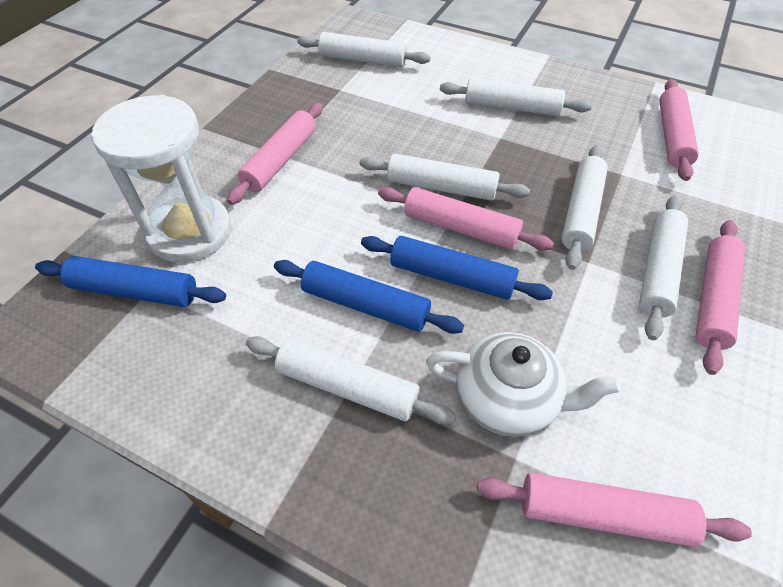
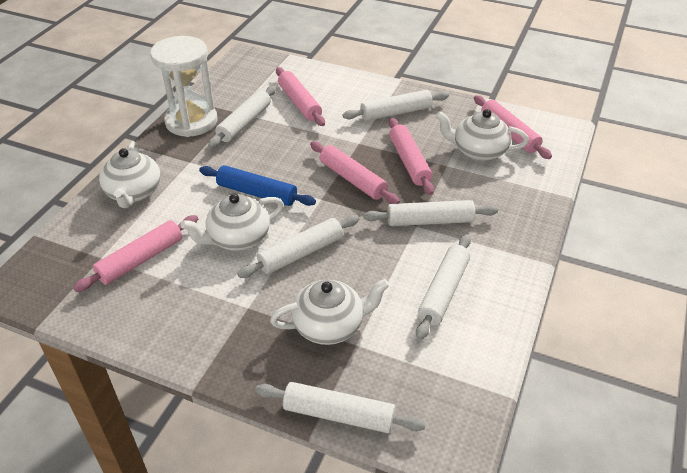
blue rolling pin: [35,256,226,307] [274,260,464,334] [361,236,553,300] = 3 -> [199,165,316,206] = 1
white teapot: [426,332,620,437] = 1 -> [99,141,161,208] [181,194,284,251] [270,279,389,345] [436,109,529,161] = 4

